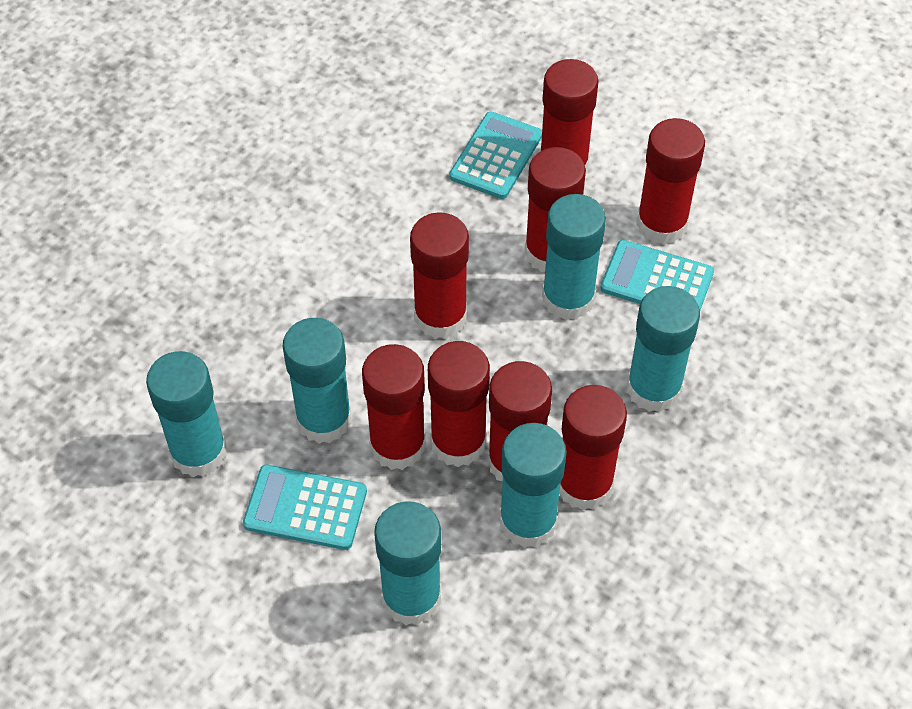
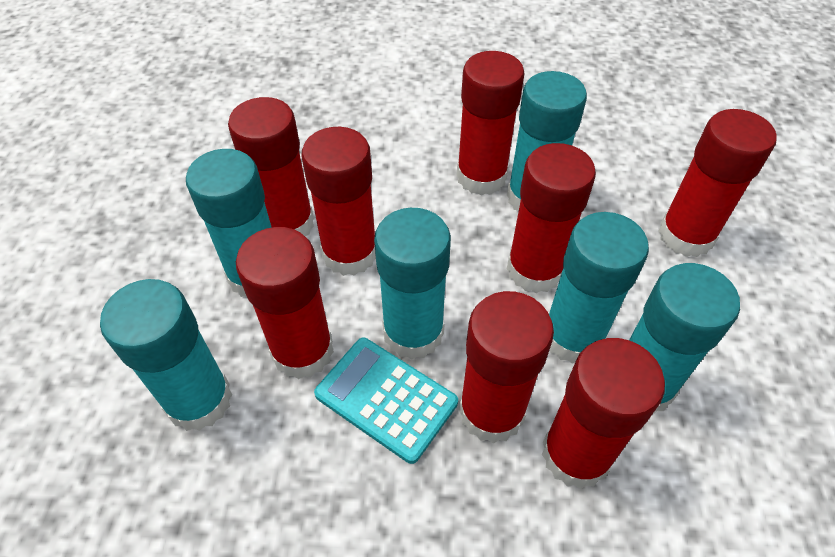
turquoise calculator: [243,465,367,550] [450,112,542,199] [600,240,714,310] = 3 -> [314,338,458,464] = 1

